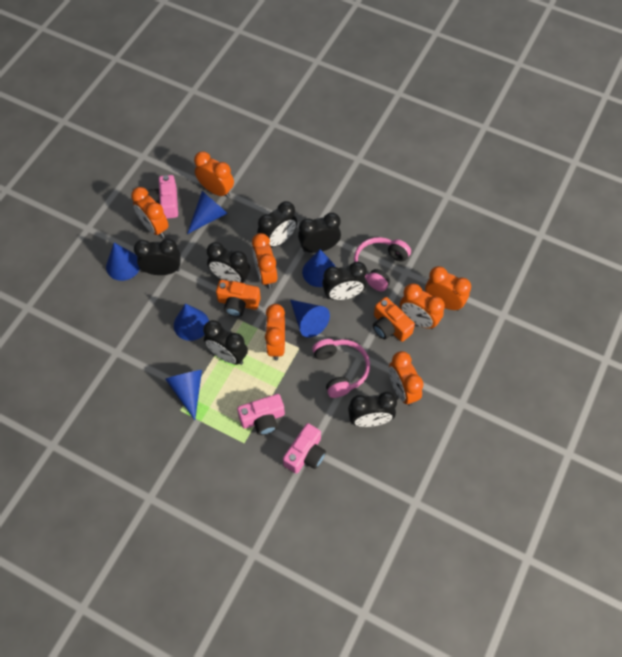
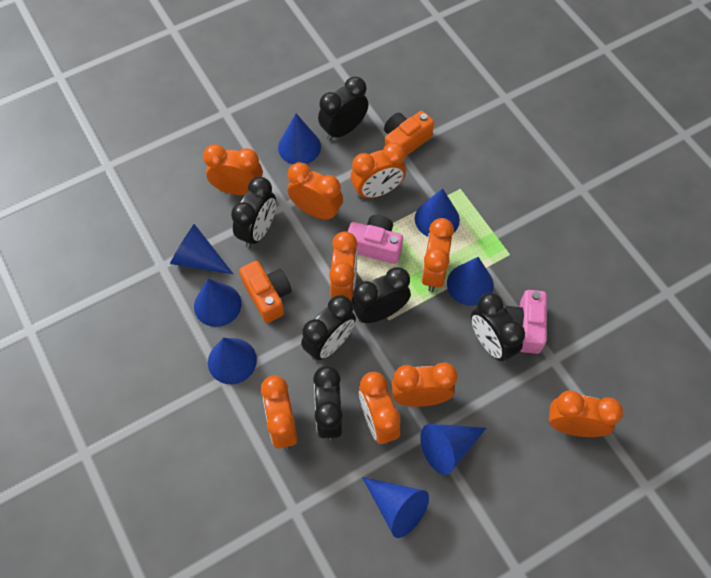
black clock: [134,239,181,275] [203,320,248,365] [207,242,250,284] [257,201,297,248] [298,213,341,253] [322,262,367,300] [348,392,397,427] = 7 -> [231,177,276,248] [301,295,356,361] [313,366,343,440] [318,77,369,141] [351,267,411,323] [471,293,525,362] = 6
blue cone: [106,243,140,281] [165,370,202,420] [174,303,209,341] [187,191,228,234] [290,300,330,338] [302,249,335,287] = 6 -> [170,224,233,274] [194,279,241,327] [208,338,257,384] [278,113,321,164] [362,477,429,538] [415,188,460,237] [420,424,486,475] [447,257,494,306] = 8
orange clock: [131,187,169,238] [194,151,234,198] [252,233,277,289] [265,304,285,360] [389,351,423,406] [400,283,445,329] [425,266,471,311] = 7 -> [203,144,263,195] [261,375,298,449] [287,162,343,221] [329,231,357,300] [351,142,406,199] [359,372,401,444] [392,362,458,407] [421,218,454,292] [549,390,623,437] = 9
pink camera: [148,175,178,219] [237,394,285,435] [283,423,326,474] = 3 -> [348,215,403,264] [505,290,547,354] = 2
pink headphones: [312,339,370,398] [354,237,411,292] = 2 -> none = 0

